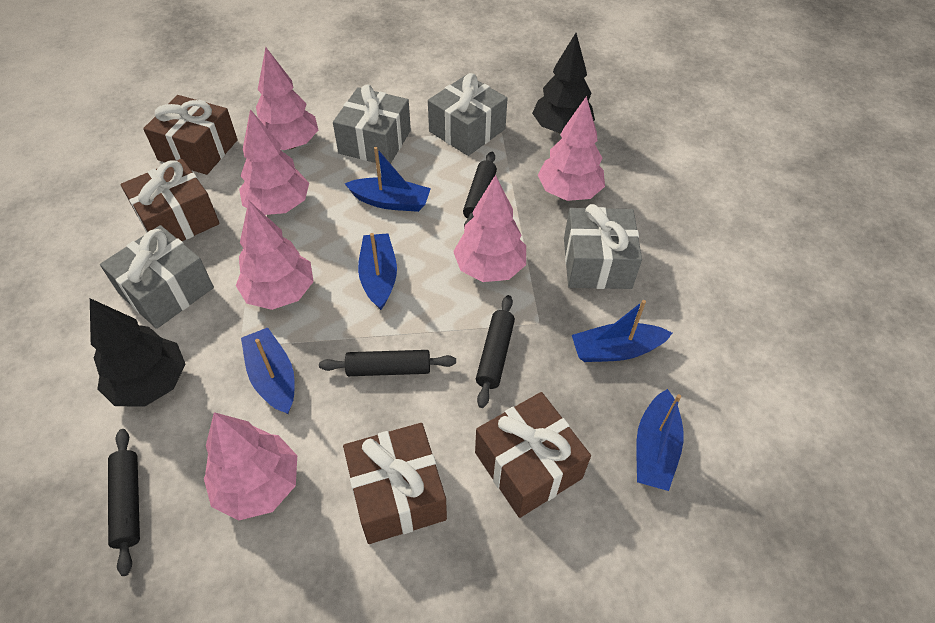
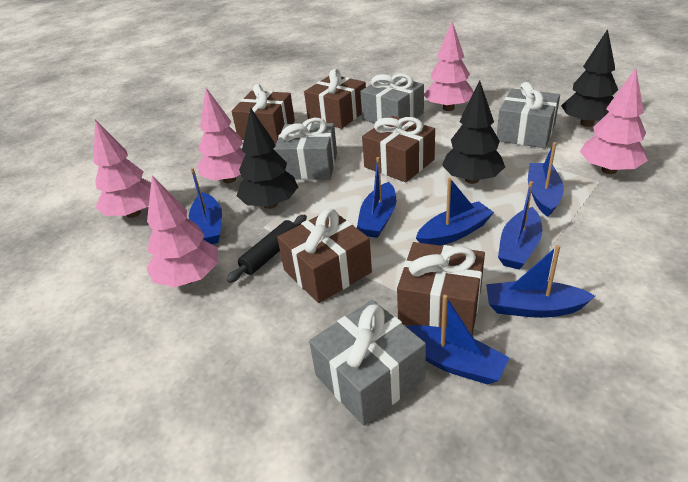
black rolling pin: [108,429,140,576] [319,350,456,376] [463,152,497,228] [476,295,515,408] = 4 -> [226,215,307,283] = 1
black tree: [90,298,186,406] [532,33,595,134] = 2 -> [236,107,298,209] [442,80,505,184] [561,29,618,127] = 3
blue boat: [241,327,295,414] [344,147,431,212] [358,233,397,310] [572,300,672,362] [636,389,684,491] = 5 -> [189,168,222,244] [357,157,396,238] [406,295,510,385] [416,177,494,246] [486,245,595,318] [498,181,542,269] [528,142,564,217] = 7
brown gift: [121,159,220,241] [143,95,238,175] [343,423,447,544] [475,392,591,518] = 4 -> [232,84,295,143] [277,209,372,303] [304,69,366,129] [362,116,435,182] [397,242,485,335] = 5
pink tree: [204,412,297,521] [236,201,314,310] [239,109,309,215] [256,47,318,150] [453,175,526,282] [538,96,605,201] = 6 -> [93,119,151,218] [146,175,218,287] [198,88,245,183] [424,22,474,111] [580,68,648,174] = 5

